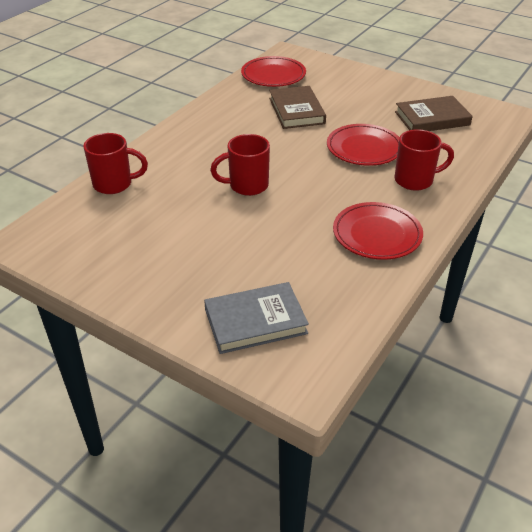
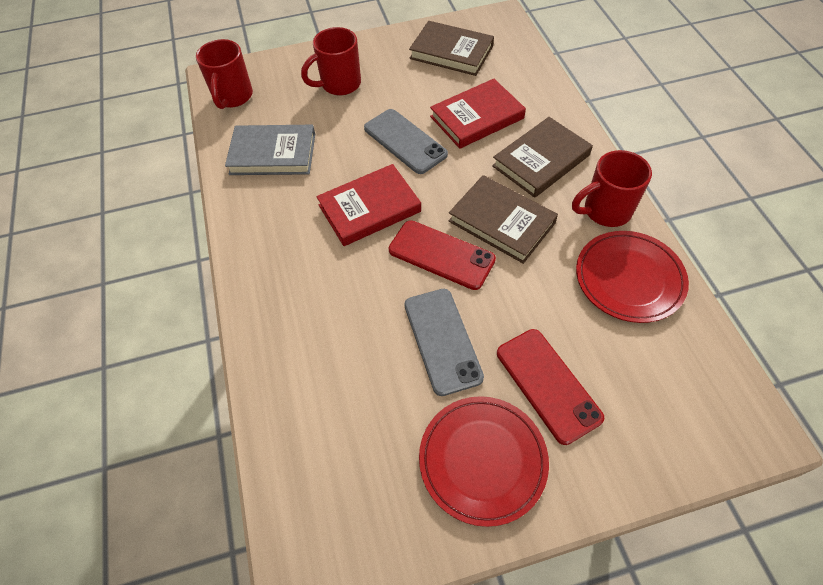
brown book: [269,86,326,129] [395,96,473,131] = 2 -> [409,21,494,76] [449,175,558,264] [492,117,593,198] = 3
grey phone: none = 0 -> [364,109,448,174] [404,289,484,396] = 2
red book: none = 0 -> [316,164,421,246] [430,79,526,149] = 2
red phone: none = 0 -> [388,220,496,290] [497,329,604,445] = 2
red plate: [241,56,306,87] [327,124,400,166] [333,202,423,260] = 3 -> [419,396,549,527] [576,231,689,323] = 2

